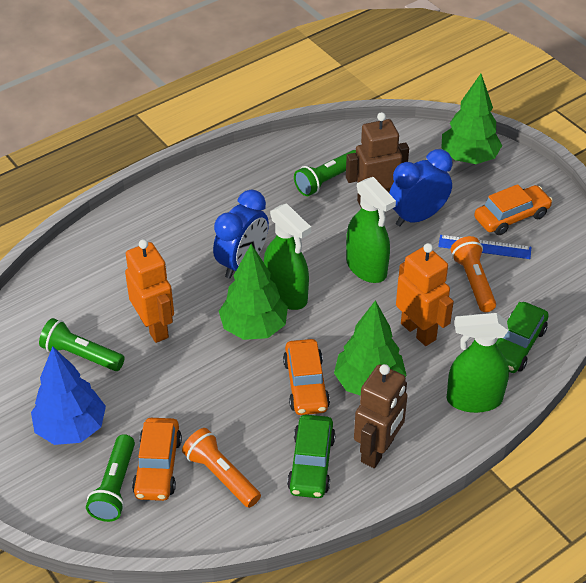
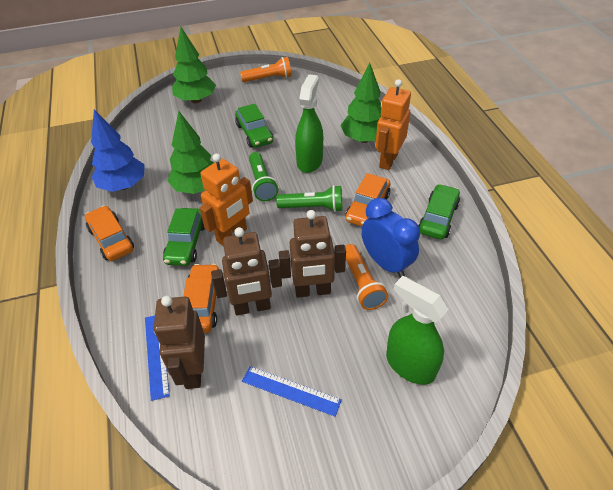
blue clock: [213,190,269,279] [389,149,453,227] = 2 -> [361,198,420,278] = 1
blue ruler: [438,235,531,259] = 1 -> [145,315,170,401] [242,366,342,417] = 2
brown robot: [346,112,409,207] [354,364,407,468] = 2 -> [154,296,205,389] [211,227,282,316] [279,210,346,298] = 3
green car: [287,415,336,498] [496,302,549,373] = 2 -> [163,208,205,266] [235,104,273,148] [418,184,460,240] = 3
green flashlight: [39,318,125,371] [86,434,135,522] [294,150,356,196] = 3 -> [249,152,278,201] [276,185,342,212] = 2
green spray bottle: [264,203,311,310] [346,177,396,283] [447,313,509,413] = 3 -> [295,74,323,173] [386,276,449,385] = 2

